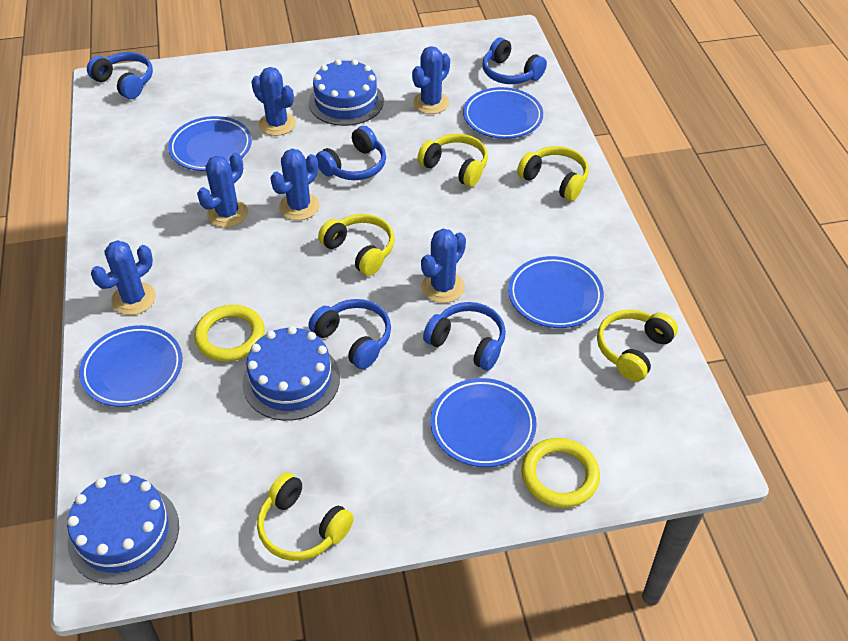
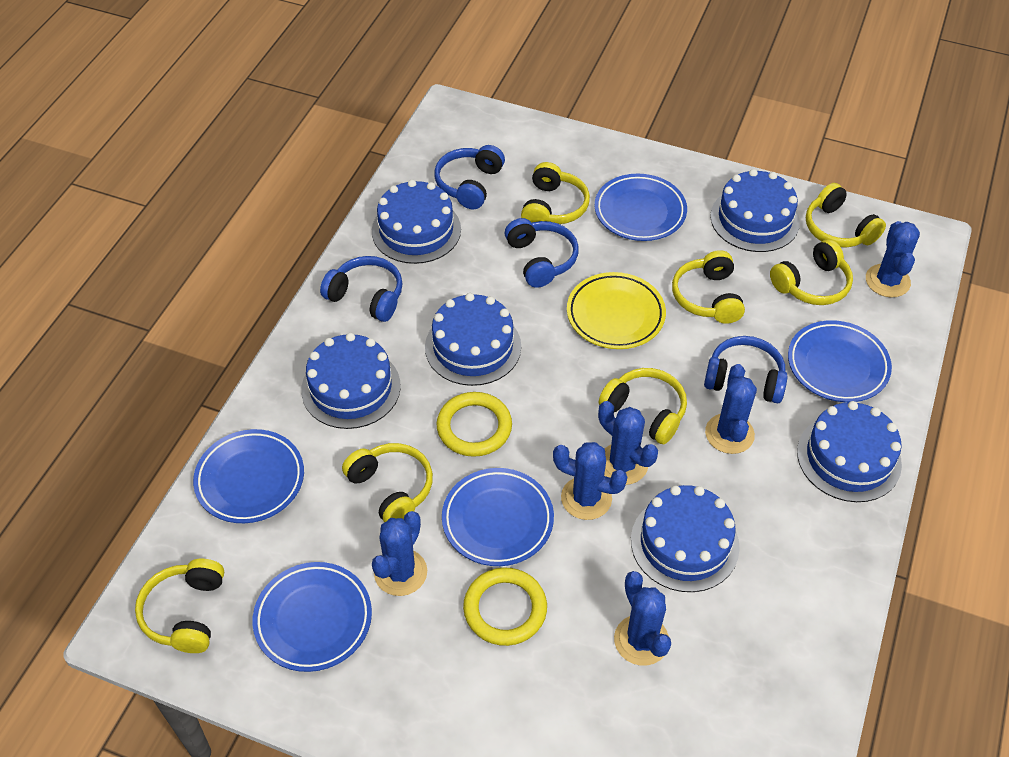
blue cake: [67,473,179,585] [242,326,340,421] [309,59,384,126] = 3 -> [301,333,401,429] [372,180,461,264] [425,293,521,386] [631,485,740,592] [710,169,800,252] [797,401,902,502] = 6
blue headphones: [87,52,153,99] [309,299,391,369] [315,126,386,180] [423,302,506,370] [483,37,547,84] = 5 -> [320,256,403,322] [434,145,505,209] [505,218,579,288] [704,336,788,403] = 4
yellow headphones: [257,472,354,561] [318,214,395,276] [417,134,488,187] [517,146,589,201] [597,310,678,382] = 5 -> [135,559,224,653] [342,443,433,523] [521,162,590,224] [599,368,687,444] [672,250,745,324] [770,239,853,305] [806,183,886,247] = 7
yellow plate: none = 0 -> [567,272,666,349] = 1

